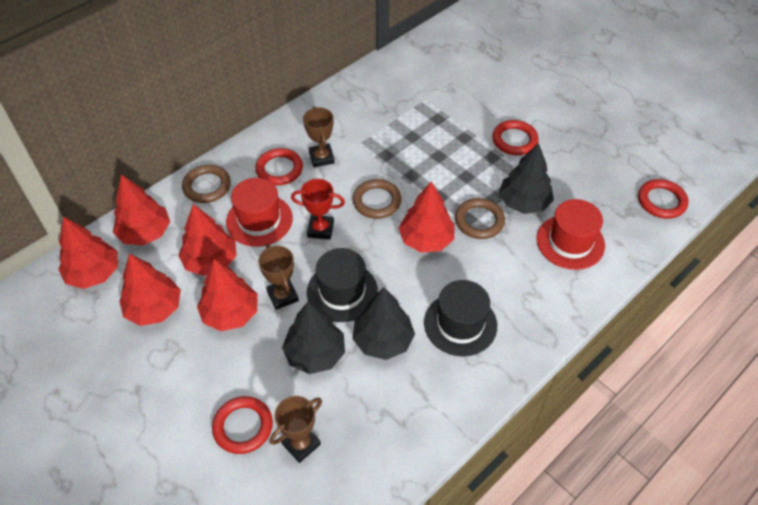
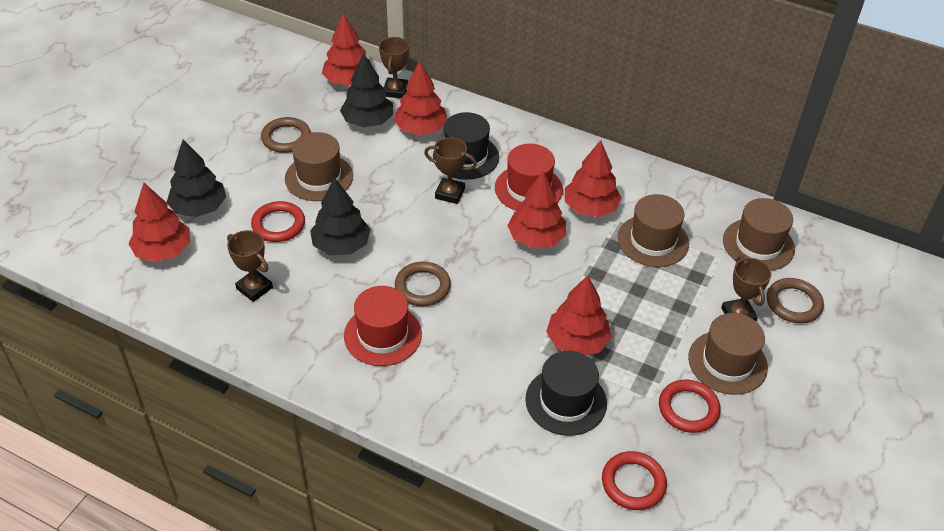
brown hat: none = 0 -> [285,132,353,201] [618,194,689,267] [688,313,768,395] [723,198,795,271] = 4
brown trophy: [258,244,299,310] [270,396,322,463] [303,107,335,167] = 3 -> [227,230,273,302] [379,37,409,98] [424,137,477,204] [721,256,772,321] = 4
red ring: [212,396,273,454] [255,148,303,185] [492,120,539,155] [638,179,689,219] = 4 -> [251,201,305,242] [602,451,667,510] [659,380,721,433] = 3
red trophy: [291,179,345,240] = 1 -> none = 0

